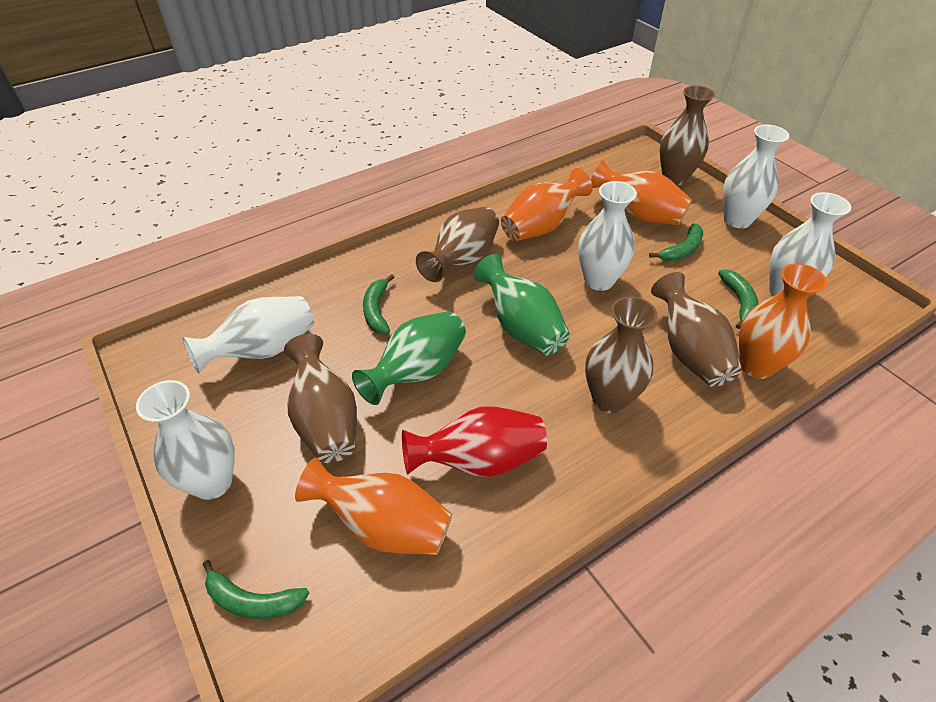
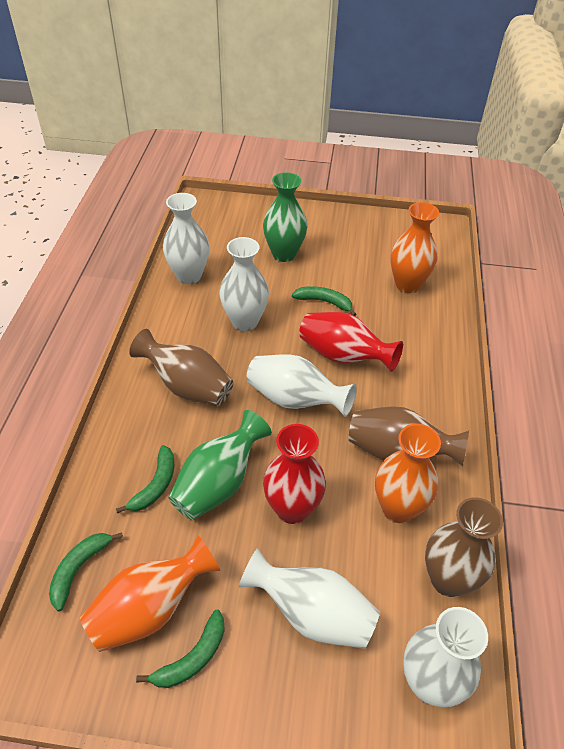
brown vase: [284,334,357,463] [416,207,499,282] [585,296,657,413] [651,272,742,387] [660,86,715,185] = 5 -> [129,329,233,406] [349,406,469,466] [425,497,503,597] = 3
orange vase: [295,458,452,555] [501,168,593,241] [591,160,692,225] [739,263,827,379] = 4 -> [80,536,220,652] [375,424,441,523] [390,202,439,293] = 3
red vase: [402,407,547,477] = 1 -> [263,424,326,524] [299,312,403,372] = 2

